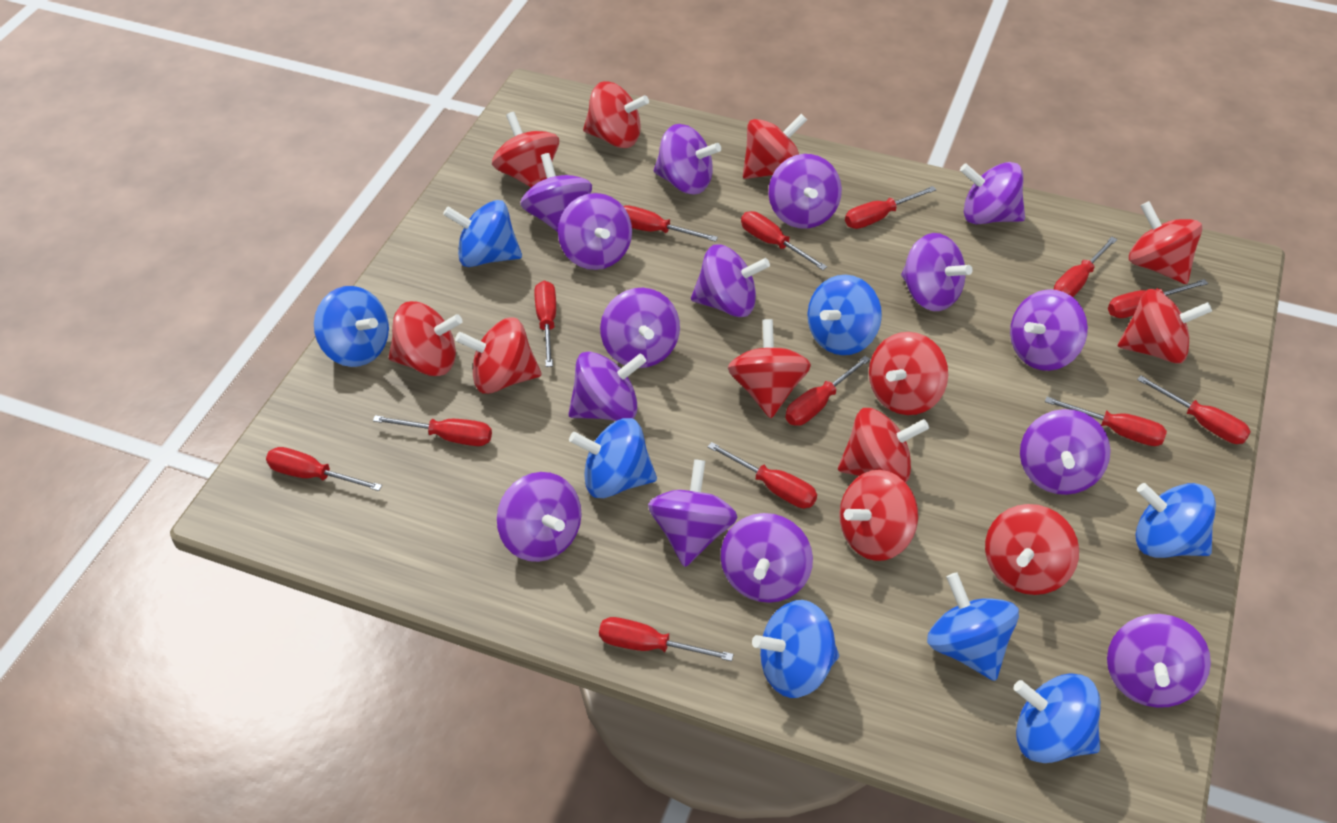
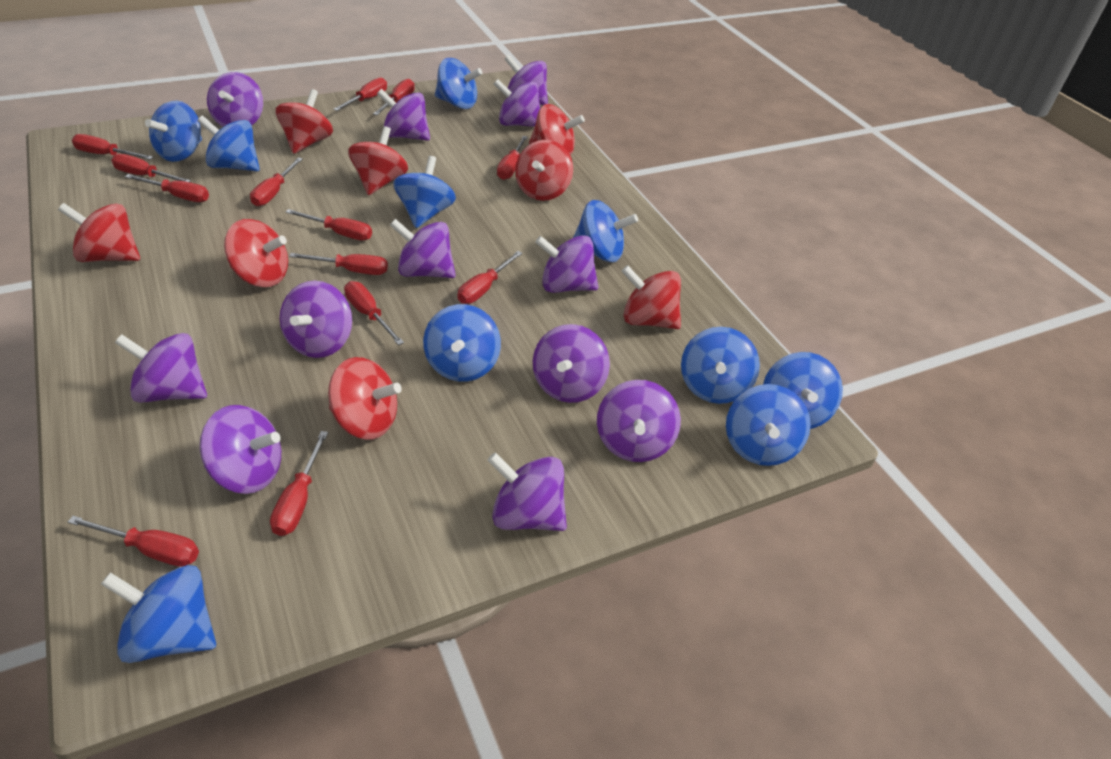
blue spinning top: [314,286,389,367] [443,200,522,267] [569,418,657,498] [752,600,839,698] [807,275,882,355] [927,572,1019,681] [1013,673,1101,763] [1135,483,1216,558] = 8 -> [101,565,216,663] [145,101,202,162] [197,115,260,171] [393,156,456,228] [423,304,501,382] [435,58,482,109] [573,200,638,262] [681,327,760,404] [726,384,811,466] [763,352,843,429] = 10
purple spinning top: [497,472,582,562] [520,153,592,232] [558,193,632,270] [568,351,647,421] [600,288,680,368] [648,459,738,567] [654,124,721,195] [691,244,770,317] [720,513,813,603] [769,154,842,229] [901,233,973,311] [960,162,1025,224] [1010,290,1088,371] [1020,409,1111,495] [1107,614,1211,708] = 15 -> [115,333,207,403] [200,405,281,494] [207,72,263,127] [280,281,352,358] [377,88,430,141] [390,219,456,278] [487,452,567,531] [494,79,540,127] [504,55,548,105] [533,324,610,403] [535,235,598,293] [597,380,681,462] = 12
red spinning top: [389,301,462,376] [455,317,541,394] [492,112,559,187] [583,81,649,148] [728,319,811,418] [743,114,807,179] [838,408,929,483] [839,470,918,561] [869,332,948,415] [985,504,1079,595] [1118,289,1212,364] [1129,201,1202,284] = 12 -> [58,203,140,262] [224,219,288,287] [275,89,333,154] [328,357,402,440] [348,126,408,195] [515,140,573,201] [529,104,585,155] [622,265,681,329] = 8

